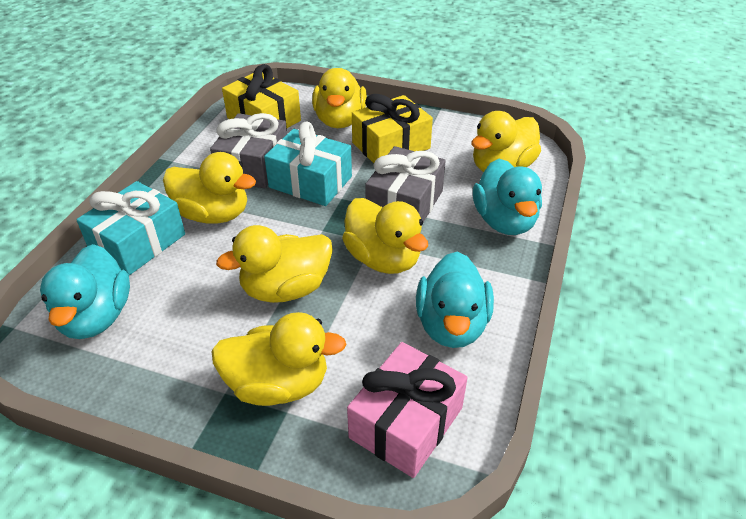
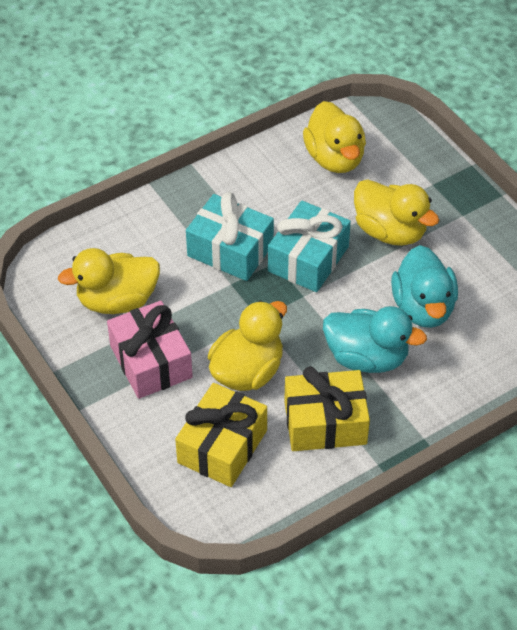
grey gift: [210,113,287,188] [365,146,446,222] = 2 -> none = 0
turquoise duck: [40,244,130,339] [416,252,494,348] [473,159,542,235] = 3 -> [323,306,427,373] [391,245,458,328] = 2
yellow duck: [163,152,256,224] [211,312,346,406] [216,225,333,303] [312,68,367,128] [342,198,428,274] [471,111,541,172] = 6 -> [58,248,160,314] [208,301,287,391] [303,101,366,173] [354,179,439,246] = 4

